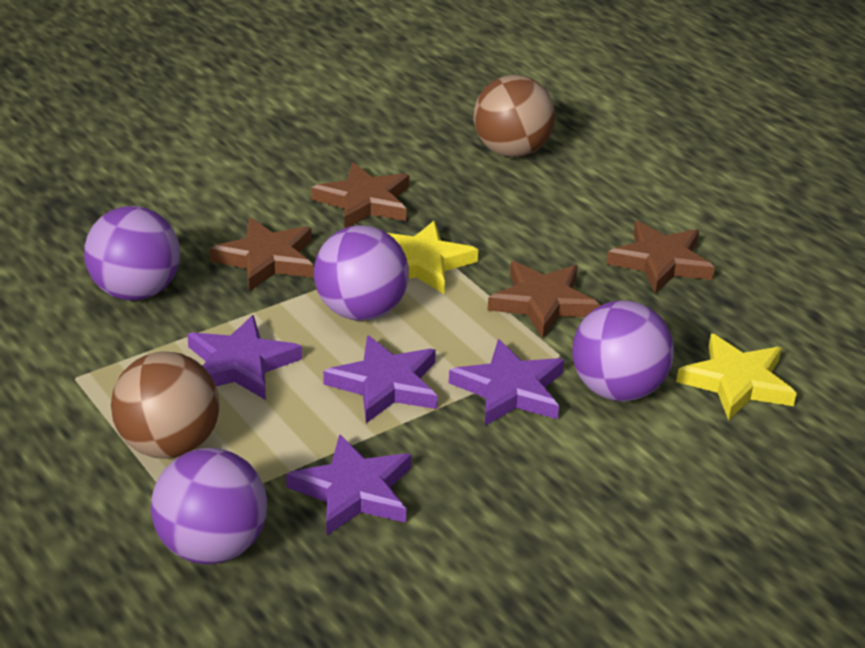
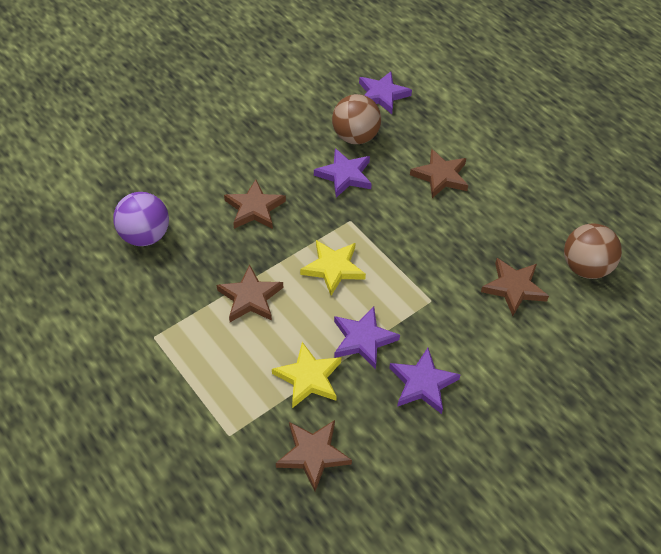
brown star: [210,218,314,292] [312,162,409,228] [488,261,600,338] [606,221,715,294] = 4 -> [217,265,283,322] [224,179,286,229] [276,420,352,491] [410,149,468,198] [481,258,549,316] = 5
purple ball: [84,206,180,300] [151,448,267,564] [314,225,409,321] [572,300,674,401] = 4 -> [113,192,169,246] = 1

